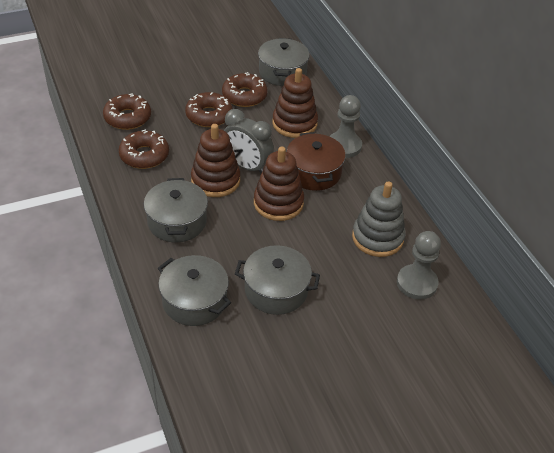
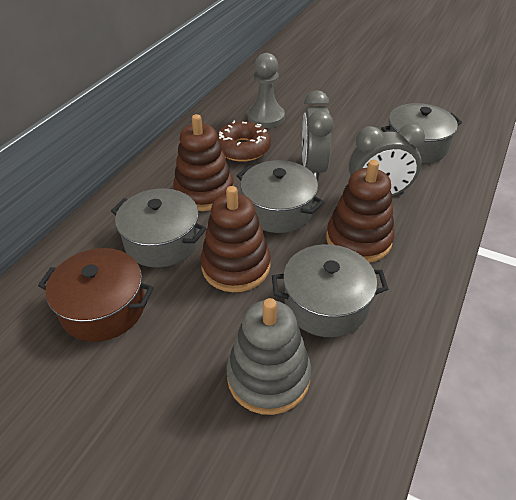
brown donut: [103,93,151,130] [119,130,169,169] [185,92,232,127] [222,72,268,107] = 4 -> [217,121,271,162] = 1
grey clock: [224,109,274,173] = 1 -> [302,90,334,182] [349,124,425,196] = 2
grey pawn: [329,95,362,158] [397,231,441,300] = 2 -> [247,53,285,128] = 1

